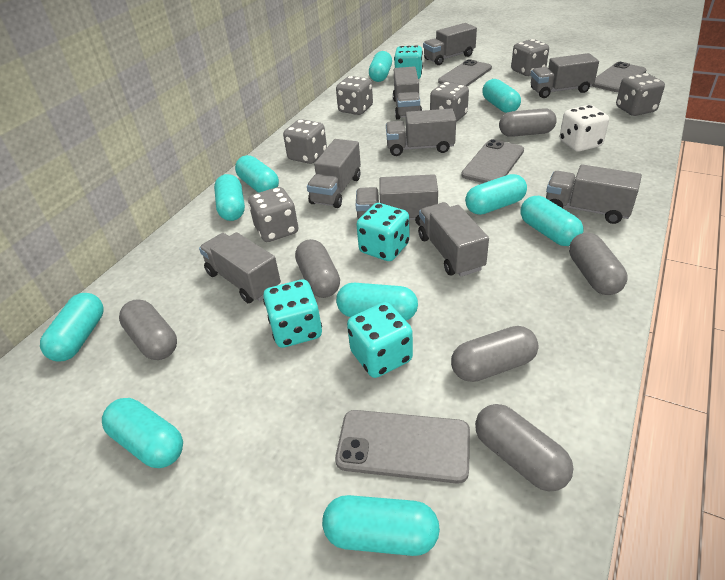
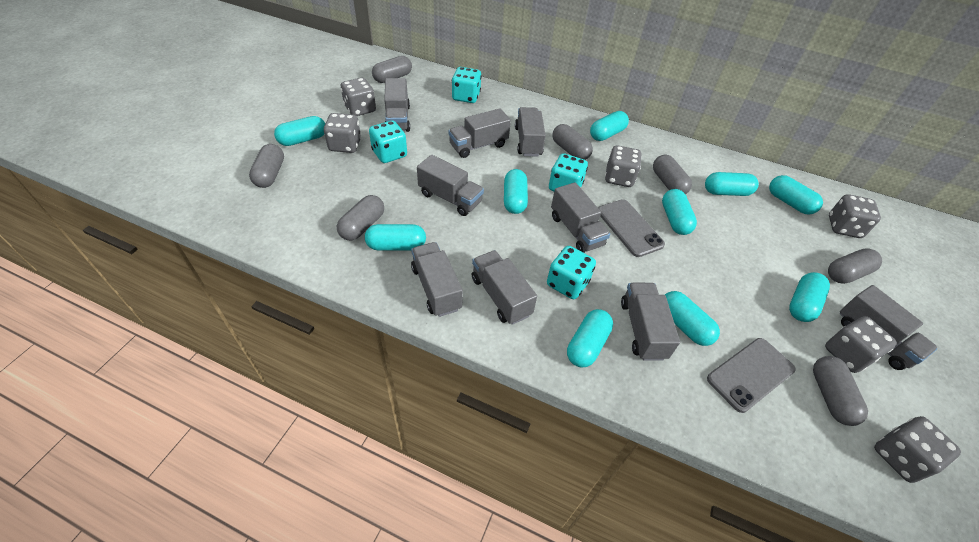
grey capsule: [119,299,177,360] [295,239,340,298] [451,326,539,382] [475,404,574,491] [499,108,557,137] [569,233,627,295] = 6 -> [249,144,284,188] [337,195,384,241] [372,56,412,83] [552,124,593,160] [653,155,692,194] [813,356,868,426] [828,248,882,284] = 7
grey phone: [335,410,470,484] [438,59,492,86] [461,139,524,183] [592,62,646,92] = 4 -> [598,199,665,257] [707,338,795,413] = 2
white dice: [560,105,609,152] = 1 -> none = 0

